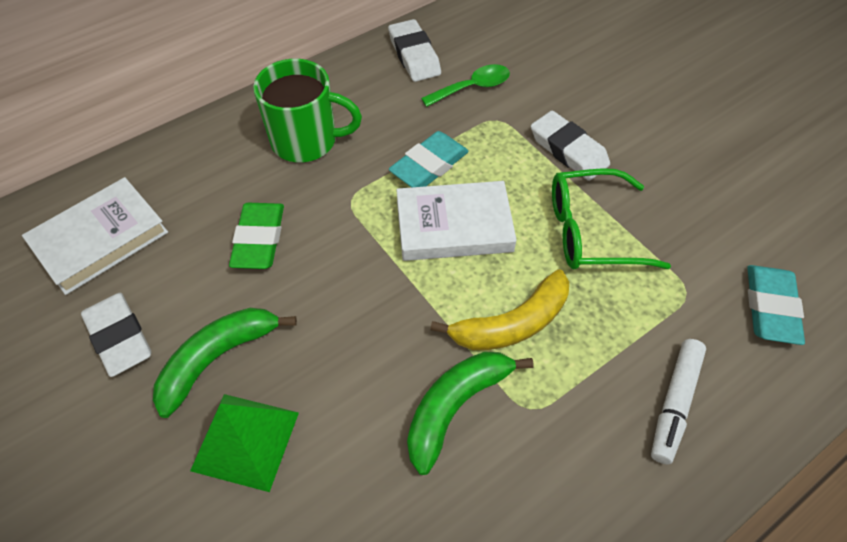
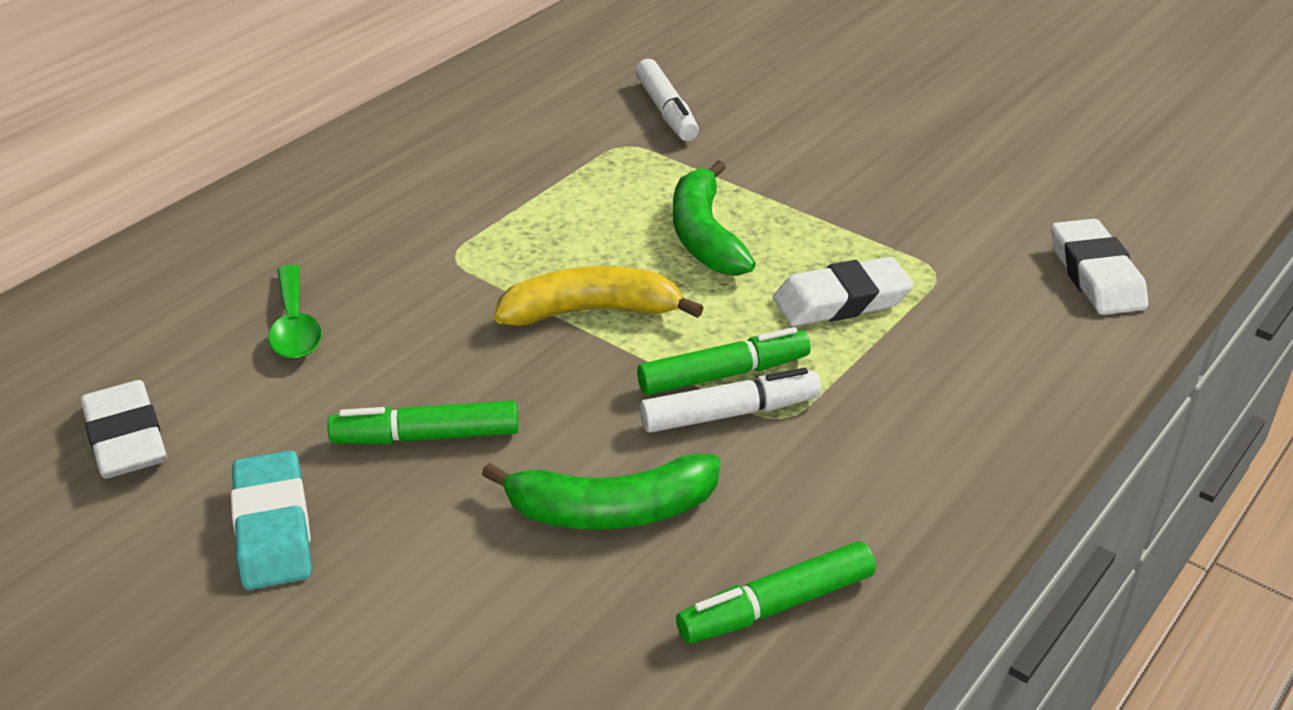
green eraser: [229,203,284,269] = 1 -> none = 0
green glasses: [552,168,671,269] = 1 -> none = 0
green marker: none = 0 -> [327,400,519,444] [637,327,811,395] [676,541,876,644] = 3
green mug: [253,59,362,162] = 1 -> none = 0
green pyramid: [190,394,299,492] = 1 -> none = 0
turquoise eraser: [389,131,469,187] [747,265,805,345] = 2 -> [231,450,312,590] = 1
white book: [22,177,168,295] [396,181,517,261] = 2 -> none = 0
white marker: [651,339,706,464] = 1 -> [635,59,699,141] [640,368,821,433] = 2

